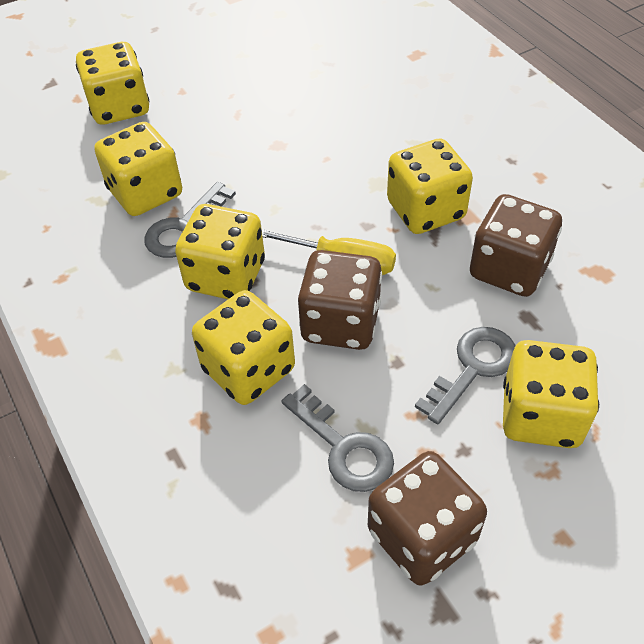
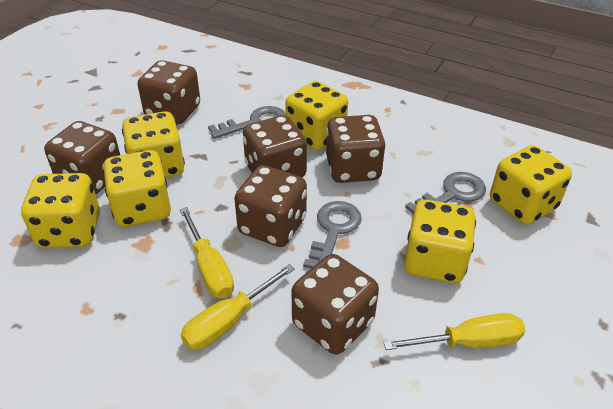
brown dice: [298,250,382,350] [368,451,487,586] [470,194,562,297] = 3 -> [44,121,120,194] [137,60,200,124] [234,165,307,247] [243,115,307,177] [292,254,379,355] [326,115,386,183] = 6
yellow screwdriver: [262,229,396,275] = 1 -> [180,207,234,298] [181,264,295,350] [383,313,525,350] = 3

